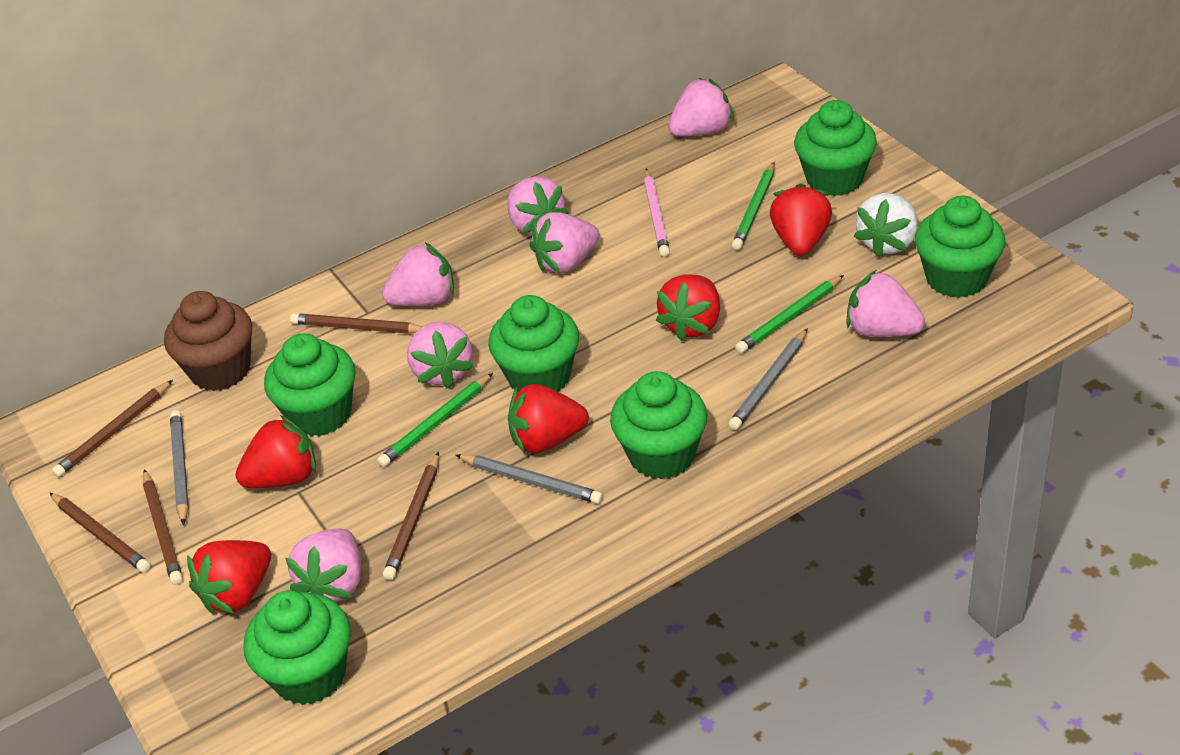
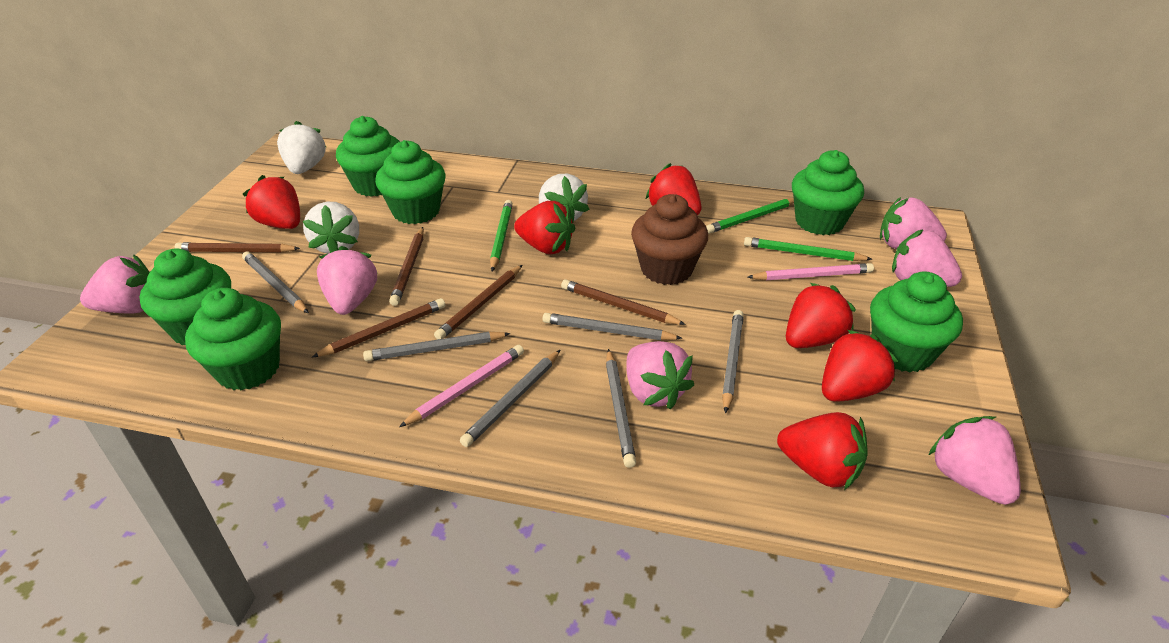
grey pencil: [170,410,189,525] [456,454,603,504] [729,328,808,430] = 3 -> [242,251,309,313] [363,332,511,361] [460,350,560,447] [542,313,683,340] [606,349,636,468] [722,310,744,413] = 6
pink pencil: [644,169,670,257] = 1 -> [399,345,524,427] [747,263,874,281] = 2
pink strawberry: [285,529,361,602] [382,242,454,306] [407,322,474,389] [507,176,568,235] [530,212,600,273] [668,78,734,136] [846,270,925,337] = 7 -> [80,254,150,313] [317,246,377,315] [626,341,694,410] [880,197,947,249] [892,229,962,287] [929,416,1021,505] = 6
red strawberry: [187,540,271,614] [235,415,316,488] [508,384,589,453] [656,274,720,341] [770,183,832,256] = 5 -> [243,175,300,229] [514,201,575,254] [646,163,701,215] [777,412,868,490] [786,283,856,348] [822,330,898,402] = 6
white strawberry: [854,193,918,257] = 1 -> [277,121,326,174] [303,202,359,254] [539,174,589,222] = 3

